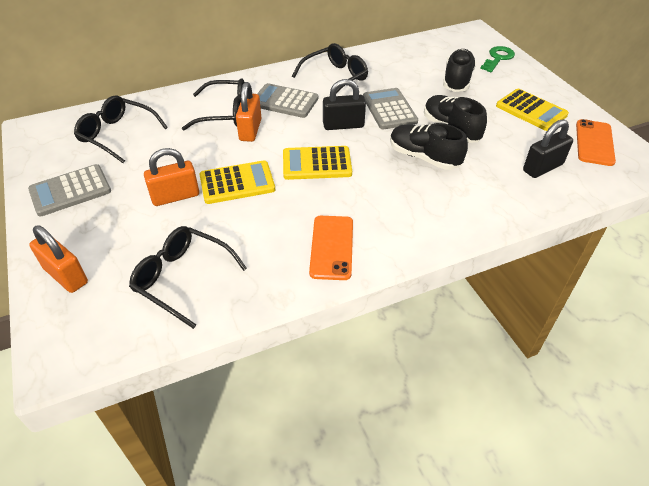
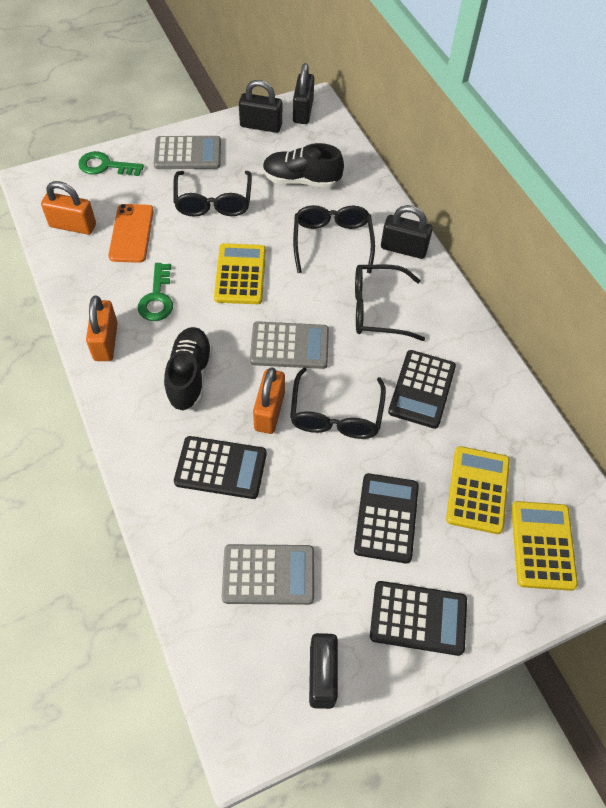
black calculator: none = 0 -> [174,436,267,499] [354,473,419,563] [370,581,467,656] [388,350,456,429] = 4
black padlock: [323,79,366,130] [523,119,573,178] = 2 -> [239,80,282,133] [293,63,314,124] [309,633,338,709] [381,205,433,259] = 4
black shoe: [390,123,468,170] [424,95,487,143] [443,49,476,92] = 3 -> [164,327,213,411] [263,143,344,188] = 2
green key: [480,46,515,72] = 1 -> [79,151,144,176] [138,263,173,321] = 2
orange phone: [309,216,353,280] [576,119,616,166] = 2 -> [108,204,154,263] = 1

